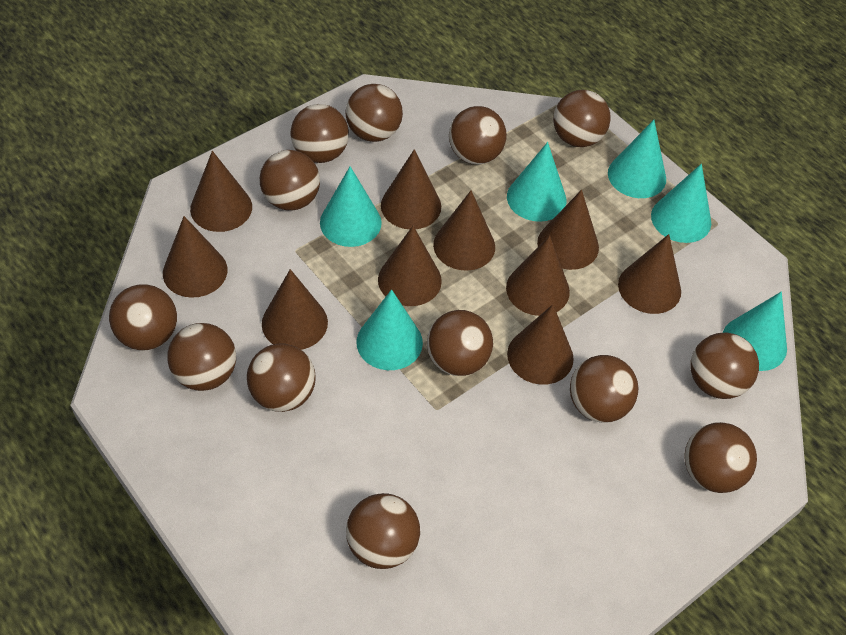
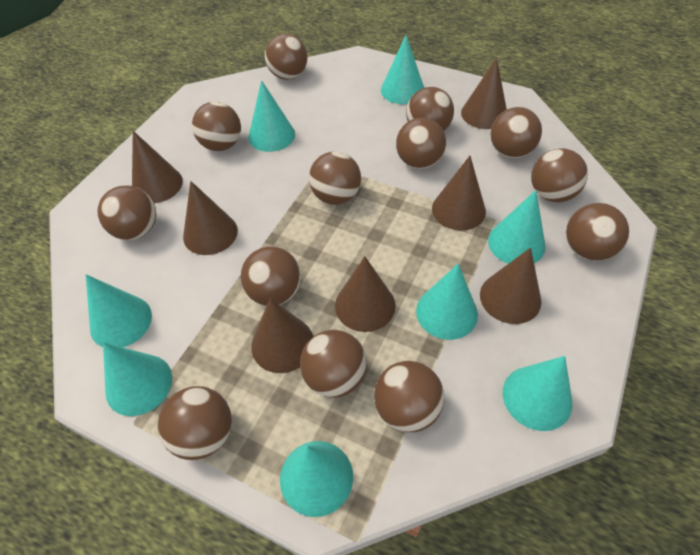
brown cone: [163,216,227,298] [190,151,252,232] [262,269,328,350] [378,226,442,306] [381,149,441,229] [433,190,495,271] [506,236,570,316] [507,304,574,385] [537,190,599,270] [618,234,681,314] = 10 -> [132,131,183,203] [183,181,238,255] [251,298,313,373] [335,256,396,332] [432,156,486,231] [461,57,507,129] [480,247,541,324] = 7
turquoise cone: [320,166,382,247] [356,289,423,370] [507,142,566,222] [608,120,666,198] [651,164,711,243] [723,292,787,371] = 6 -> [86,274,152,347] [103,342,172,416] [248,80,295,152] [280,441,353,517] [381,35,424,104] [416,264,478,340] [488,190,545,264] [503,356,573,431] = 8

